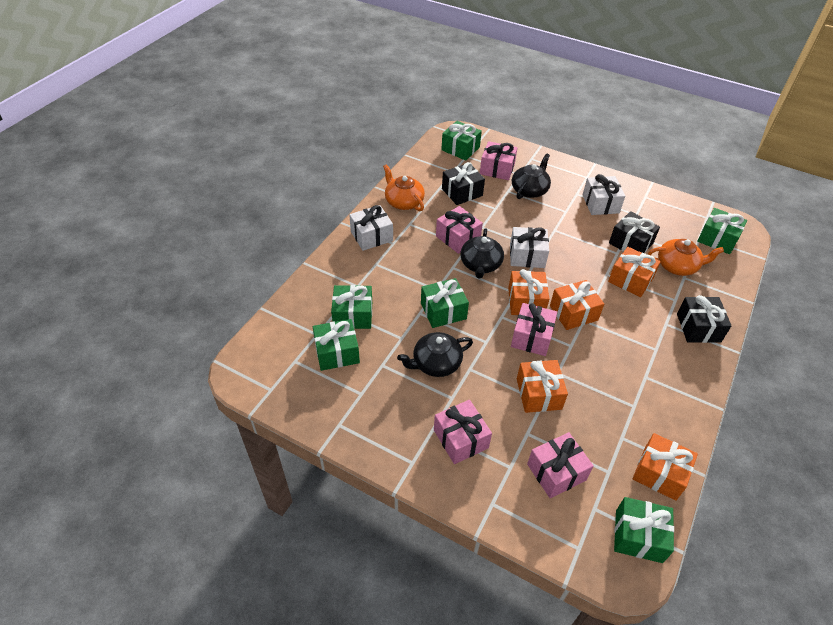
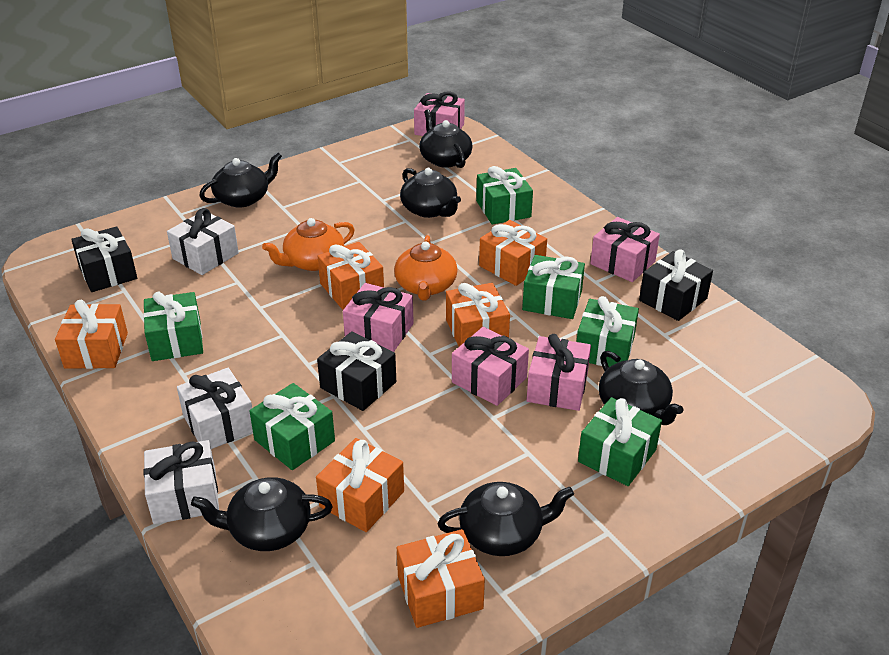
black teapot: [397,332,473,377] [461,228,504,279] [512,153,551,199] = 3 -> [191,477,333,551] [199,152,282,208] [400,168,461,218] [419,109,473,168] [438,482,574,556] [599,351,683,425] = 6
orange gift: [508,269,549,315] [517,360,568,413] [550,280,604,330] [608,247,661,297] [633,433,698,501] = 5 -> [55,300,128,369] [316,438,404,532] [318,242,384,310] [397,529,485,628] [446,283,510,347] [479,220,547,286] = 6

